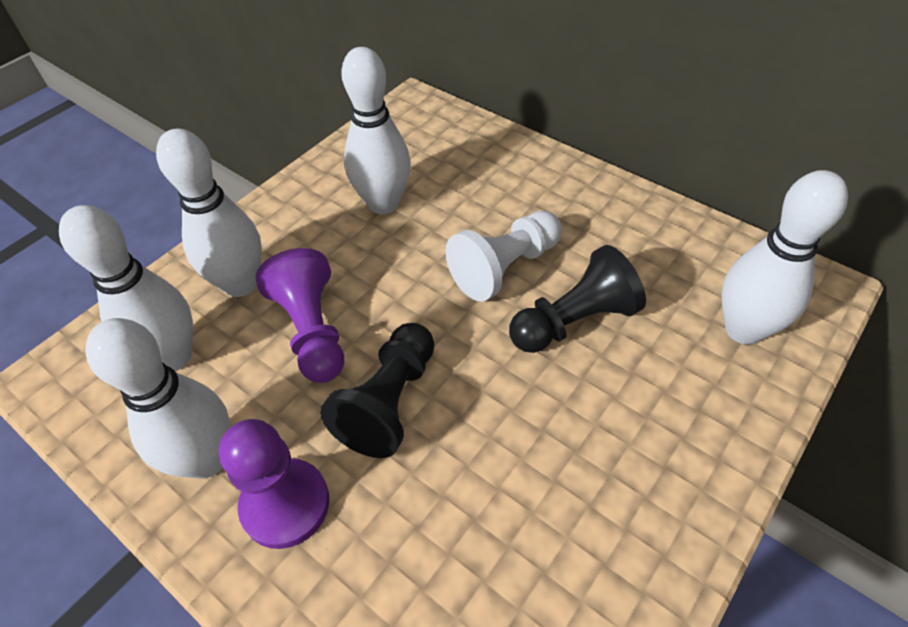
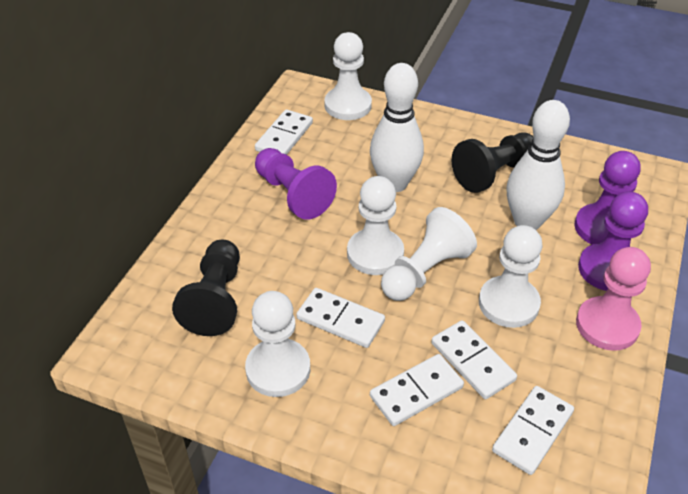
pink pawn: none = 0 -> [576,247,651,351] = 1
purple pawn: [219,419,329,549] [256,248,344,383] = 2 -> [255,148,337,220] [575,151,641,244] [578,192,648,291] = 3
white bowling pin: [59,205,193,371] [85,318,231,479] [156,129,262,297] [341,47,411,214] [721,170,848,344] = 5 -> [370,63,424,192] [506,100,570,230] = 2
white domino: none = 0 -> [255,109,313,155] [297,288,385,348] [370,354,464,426] [431,320,517,399] [492,386,574,475] = 5
white pawn: [446,211,562,302] = 1 -> [245,291,310,397] [324,32,372,120] [347,176,404,275] [381,207,477,301] [479,225,543,328] = 5

